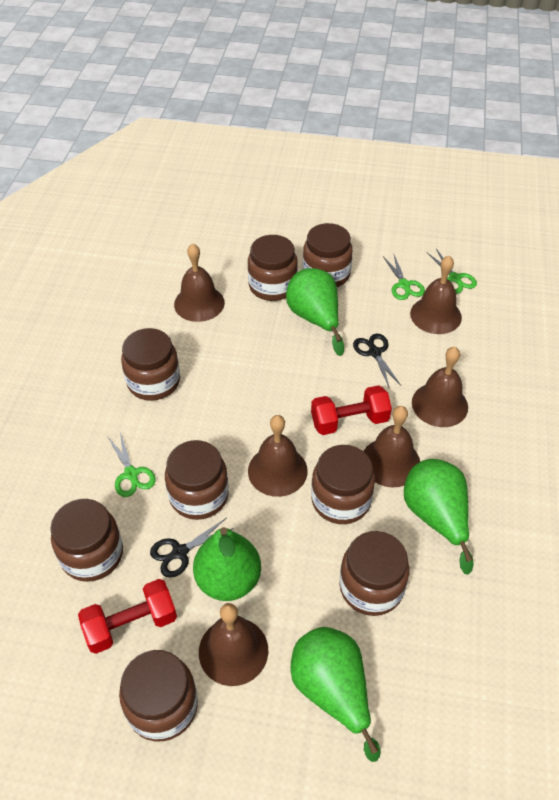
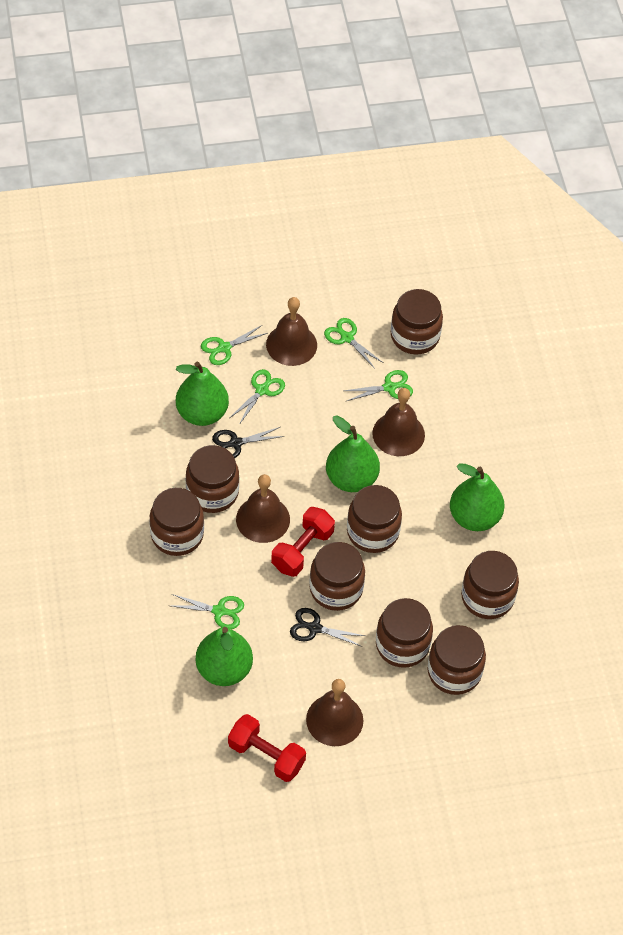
brown bell: [174,243,225,322] [199,603,268,686] [248,415,308,497] [363,406,420,488] [410,256,462,334] [412,347,468,427] = 6 -> [236,474,290,543] [266,297,317,366] [306,679,363,746] [372,388,425,456] = 4
green scissors: [107,432,156,497] [383,255,425,300] [426,249,477,294] = 3 -> [171,594,244,629] [201,325,267,365] [231,369,285,425] [324,318,384,369] [344,370,413,401] = 5

